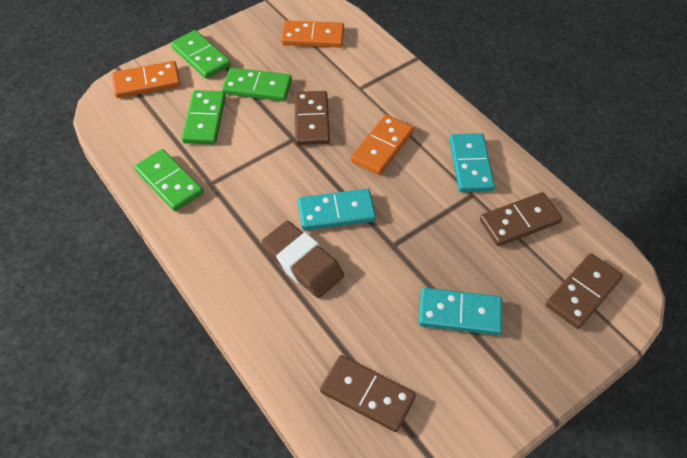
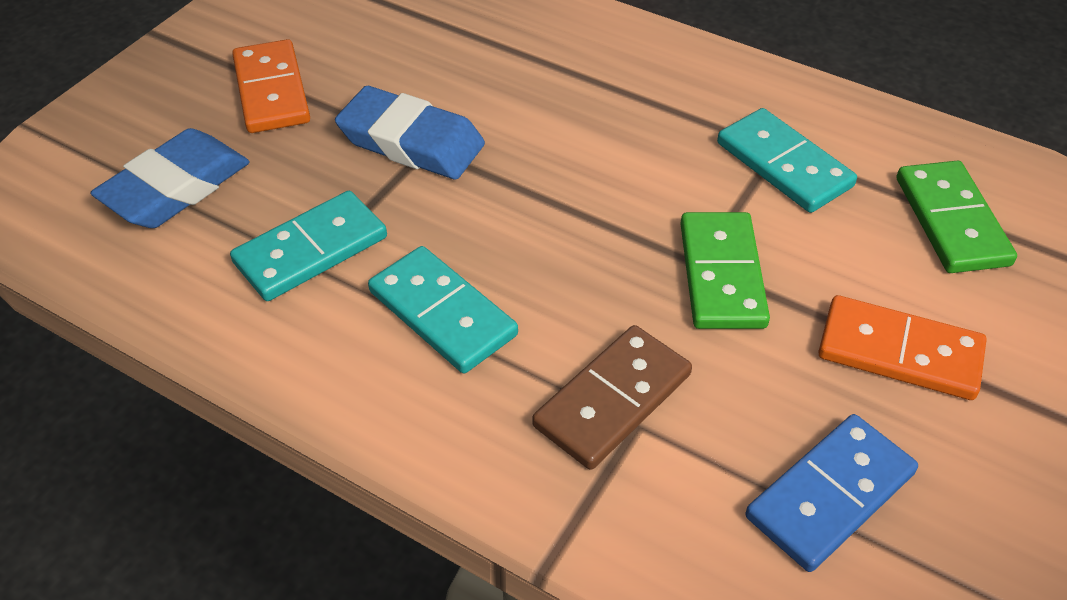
blue domino: none = 0 -> [745,414,918,572] = 1
blue eraser: none = 0 -> [90,128,250,228] [335,86,485,179] = 2
brown domino: [294,91,330,145] [320,355,416,432] [480,192,562,246] [546,253,623,329] = 4 -> [532,325,692,470] = 1
brown eraser: [261,221,344,298] = 1 -> none = 0
green domino: [134,149,203,211] [171,30,231,79] [182,90,226,145] [222,68,292,101] = 4 -> [680,212,770,329] [897,161,1017,273] = 2
orange domino: [112,61,180,98] [281,20,344,47] [351,114,414,175] = 3 -> [232,39,310,133] [818,295,986,400] = 2

